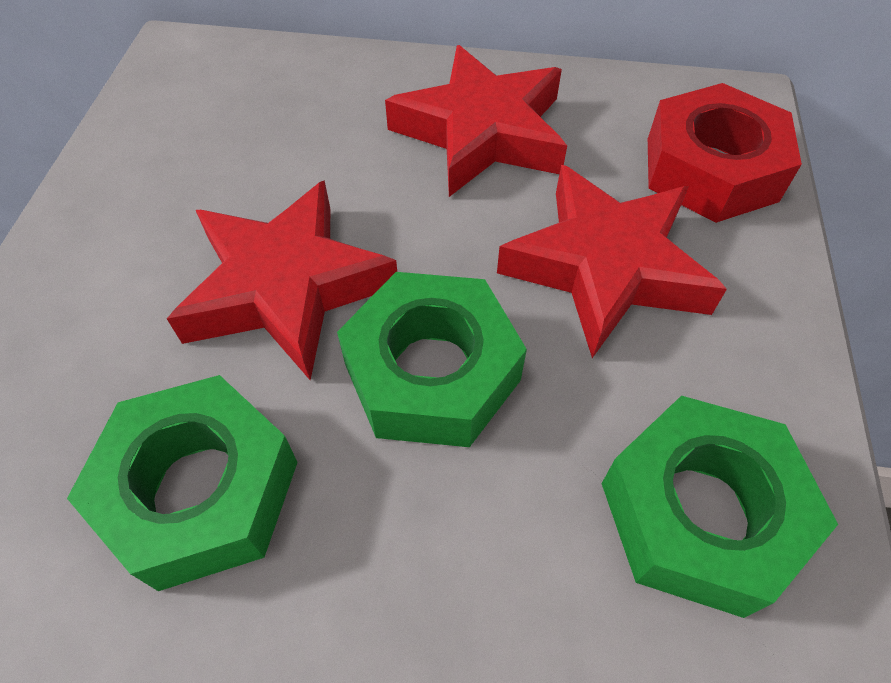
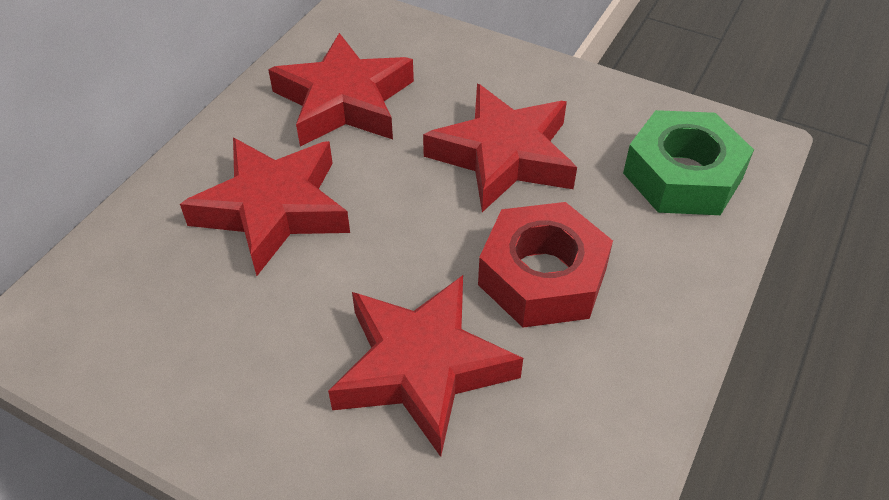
green nut: [67,375,298,591] [337,272,527,447] [601,396,838,618] = 3 -> [623,110,754,215] = 1
red star: [167,180,397,380] [385,45,567,197] [497,165,727,358] = 3 -> [180,138,350,276] [268,33,414,146] [328,275,523,457] [423,84,577,212] = 4

